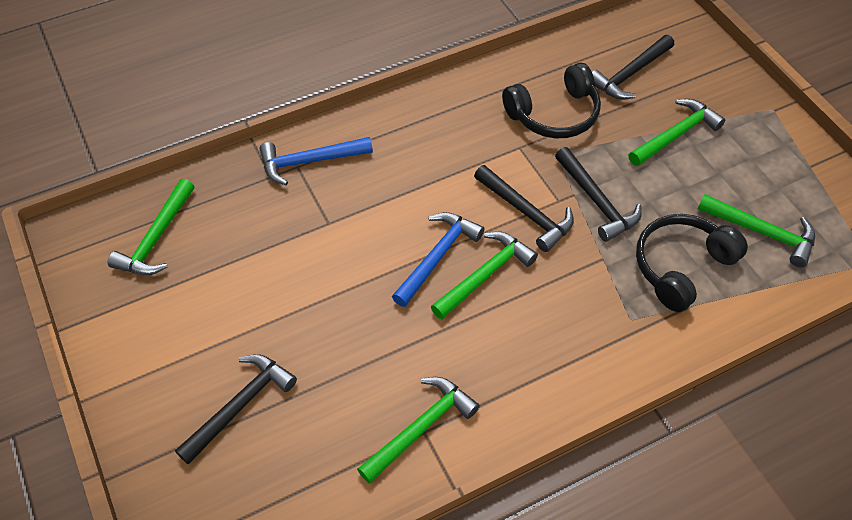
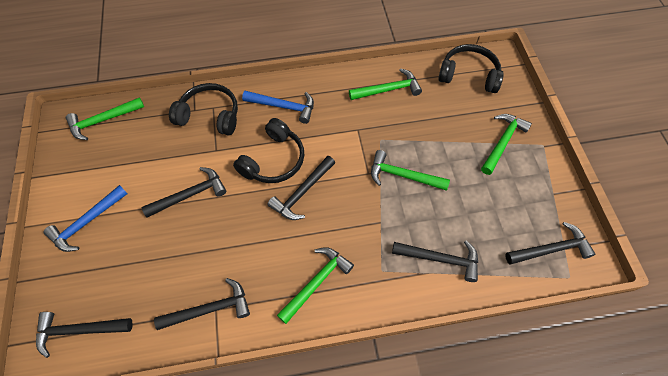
black hammer: [175,354,297,465] [474,165,574,252] [555,147,642,242] [592,35,674,100] = 4 -> [36,312,133,358] [142,167,226,217] [154,278,250,330] [267,156,335,220] [392,240,478,282] [505,222,596,264] = 6
black headphones: [502,63,601,138] [636,214,748,312] = 2 -> [169,83,238,135] [233,118,304,183] [438,44,504,93] = 3

